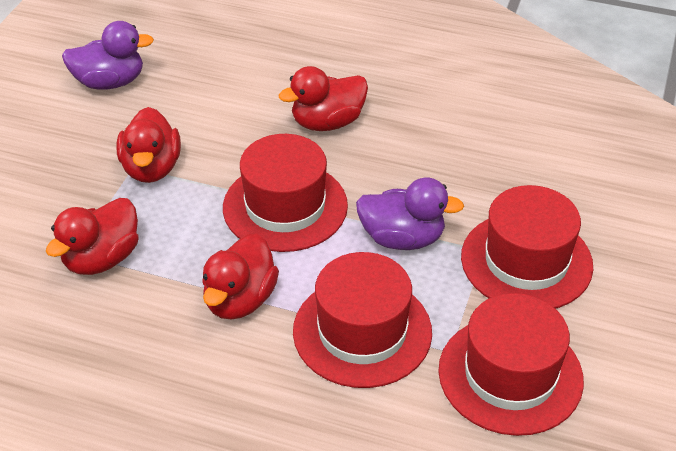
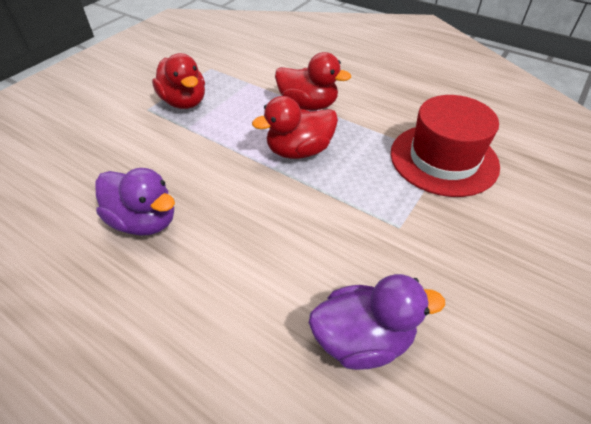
red duck: [46,198,139,275] [117,107,181,183] [202,233,279,320] [279,66,368,131] = 4 -> [152,53,205,109] [252,96,338,159] [275,52,351,110] = 3
red hat: [223,134,348,252] [293,252,432,388] [438,293,584,436] [461,185,593,309] = 4 -> [391,95,500,197] = 1

